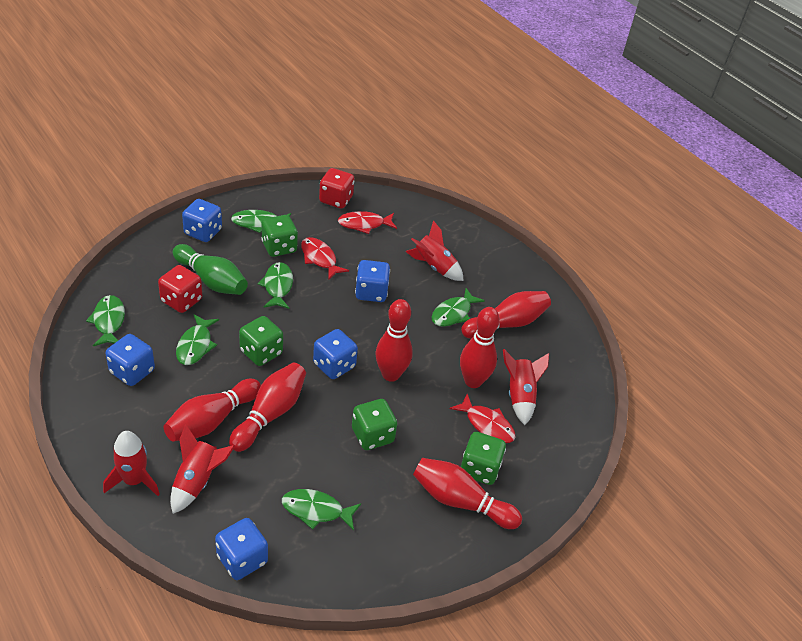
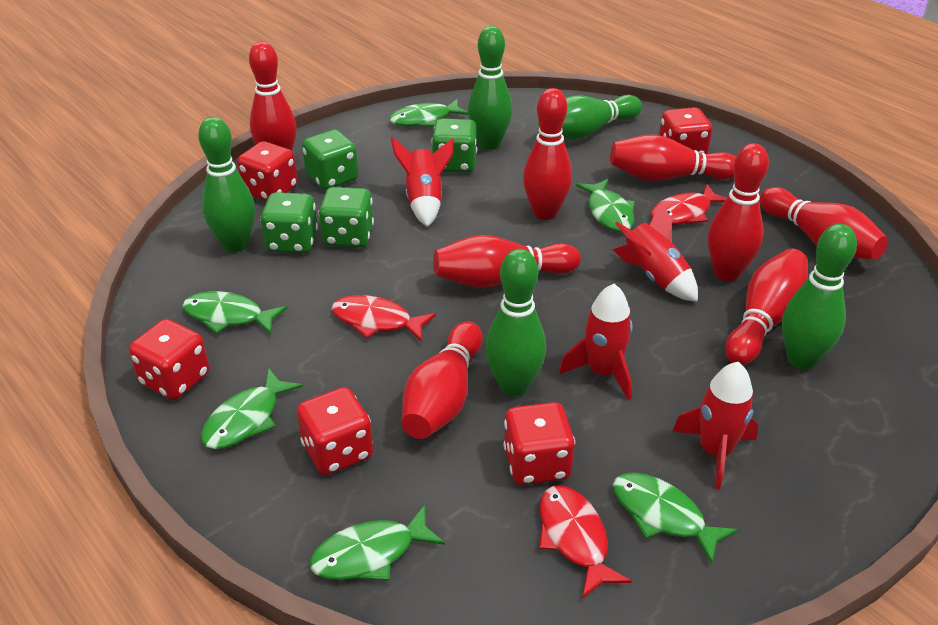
blue dice: [105,334,155,386] [182,199,222,242] [215,518,268,580] [313,329,358,379] [355,260,390,302] = 5 -> none = 0
green bowling pin: [173,244,248,295] = 1 -> [198,117,255,252] [468,26,512,150] [485,249,546,397] [538,95,642,139] [782,224,857,369] = 5
red bowling pin: [164,379,261,442] [229,363,306,452] [376,299,413,382] [413,458,522,529] [460,307,500,388] [461,291,551,339] = 6 -> [249,41,296,151] [402,321,482,439] [433,235,581,288] [523,88,572,220] [610,134,736,181] [708,143,769,281] [725,249,808,365] [760,187,888,260] = 8
red dice: [158,265,202,313] [319,168,354,208] = 2 -> [129,319,209,400] [237,141,297,201] [297,387,373,475] [503,402,575,485] [659,107,712,154] = 5

